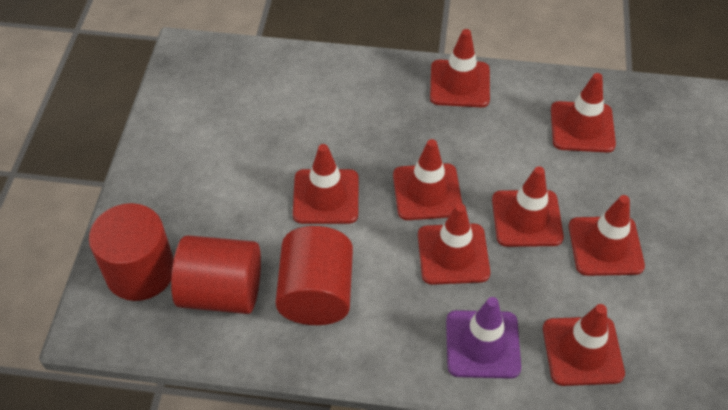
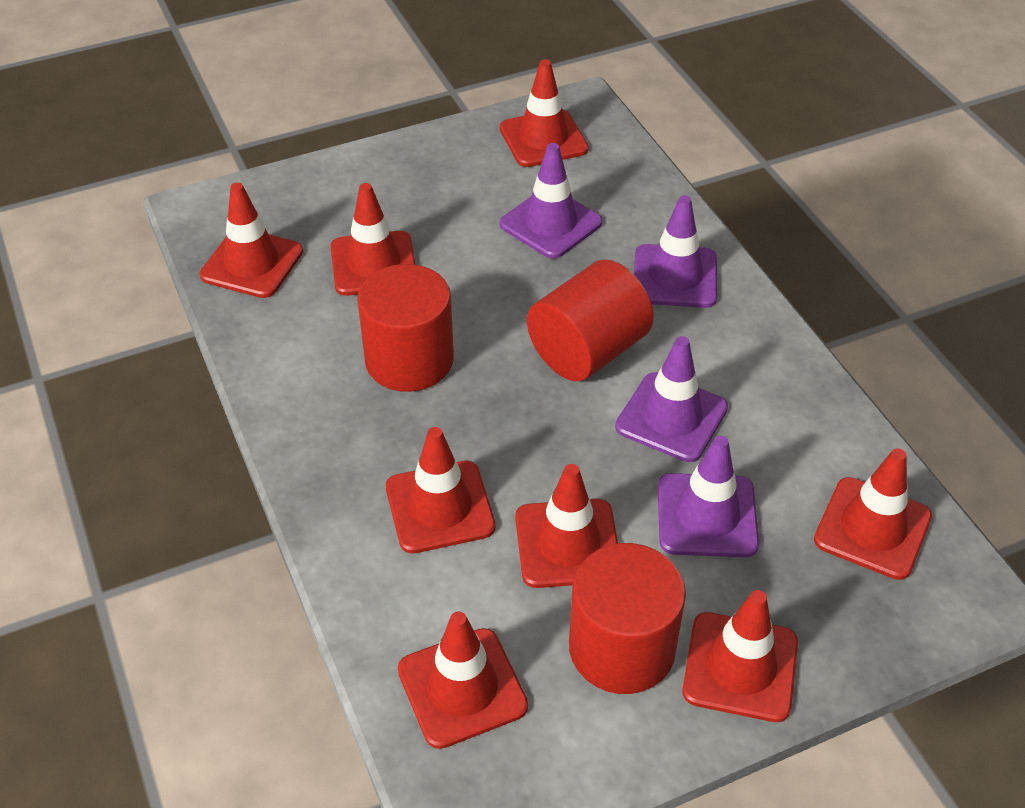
purple traffic cone: [446,297,521,379] = 1 -> [500,143,602,259] [615,336,728,462] [634,196,717,308] [658,435,759,557] = 4

